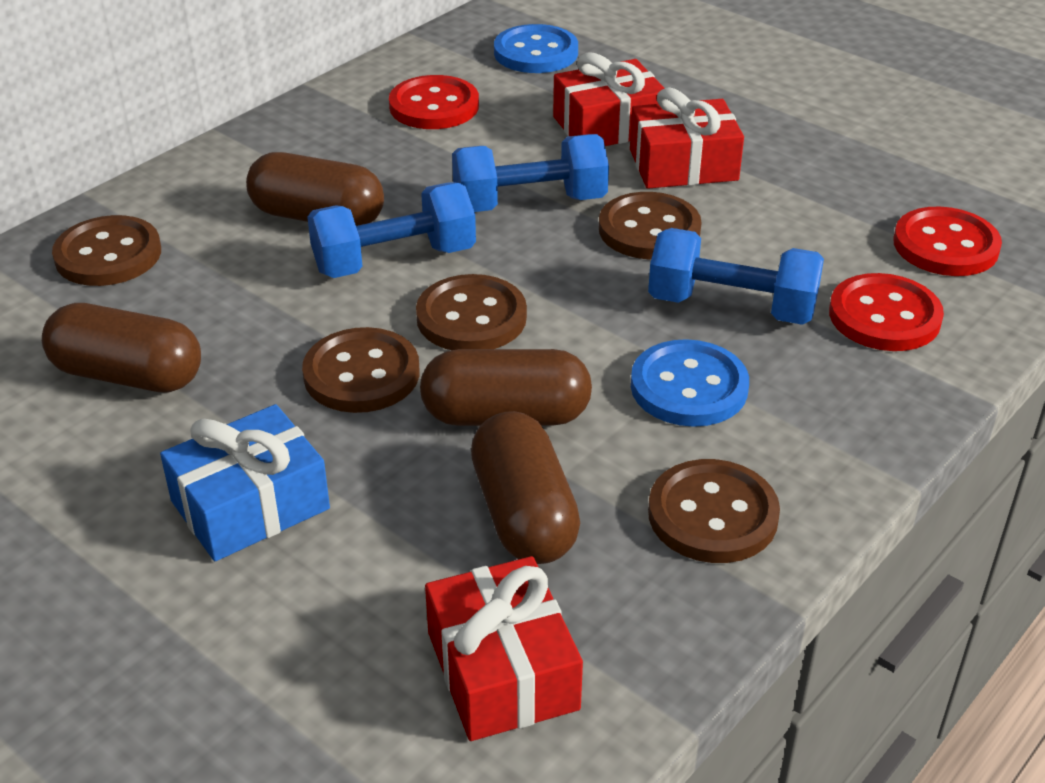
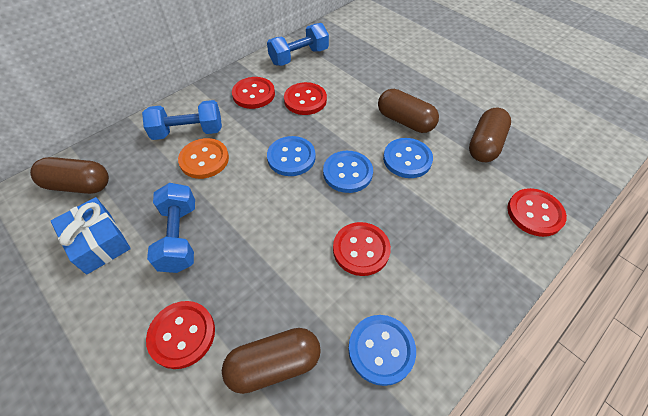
blue button: [494,24,578,73] [631,339,749,427] = 2 -> [267,136,316,176] [323,151,373,193] [348,315,416,386] [383,138,433,178] = 4
brown button: [52,215,161,286] [302,327,419,413] [416,274,527,350] [599,192,702,259] [648,459,780,563] = 5 -> none = 0
orange button: none = 0 -> [178,138,229,179] = 1
red button: [389,75,479,129] [829,273,944,351] [893,206,1002,276] = 3 -> [146,301,215,369] [232,77,275,109] [284,82,327,115] [333,222,391,276] [507,188,567,237] = 5
red gift: [425,556,583,741] [553,52,665,146] [630,87,744,189] = 3 -> none = 0

